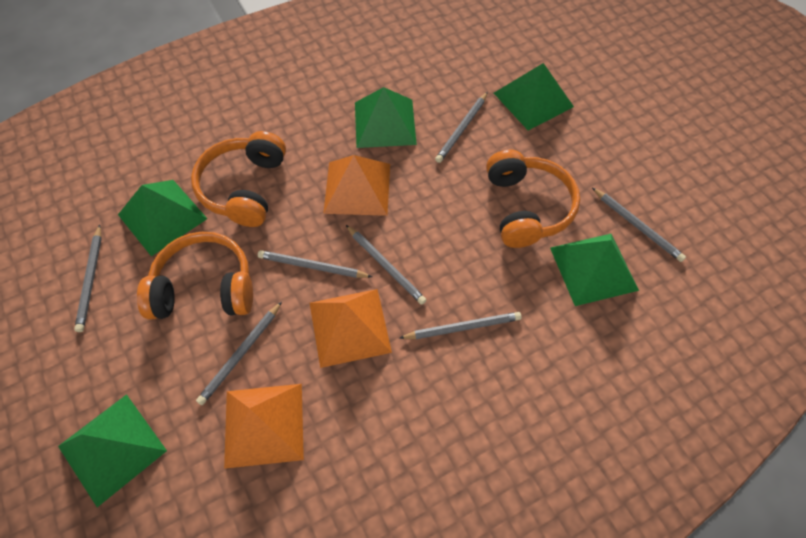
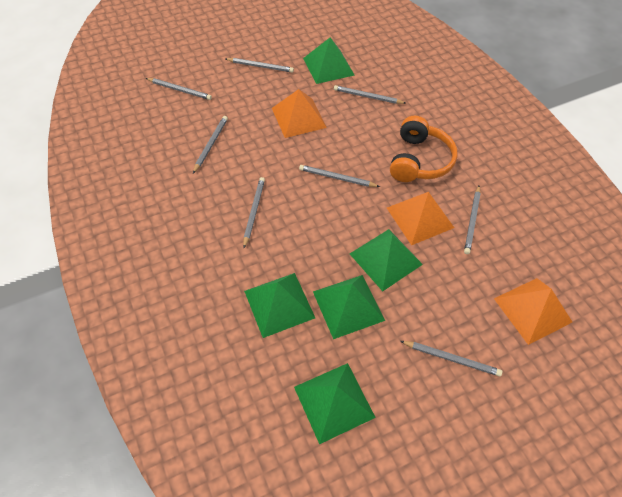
grey pencil: [74,225,102,332] [196,301,282,405] [258,250,372,278] [346,225,426,305] [400,312,522,339] [435,92,488,163] [592,187,686,262] = 7 -> [146,78,212,100] [193,116,228,173] [225,58,294,73] [243,177,265,248] [299,165,380,187] [334,85,406,104] [400,341,502,376] [464,186,481,254] = 8
orange headphones: [137,232,253,319] [191,131,286,227] [486,150,580,248] = 3 -> [390,116,458,182] = 1

